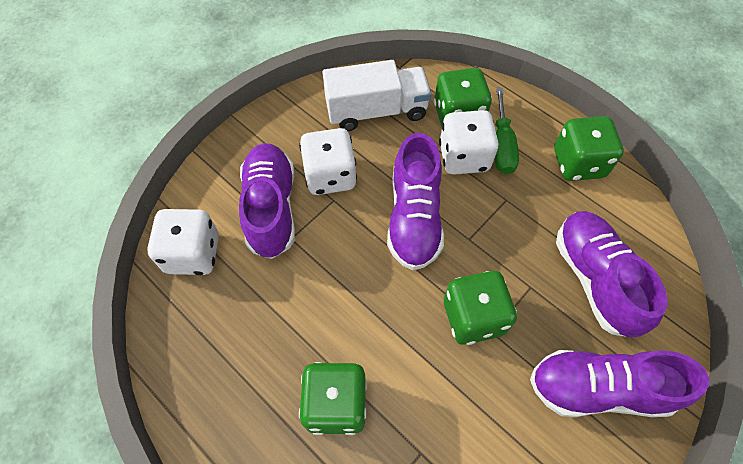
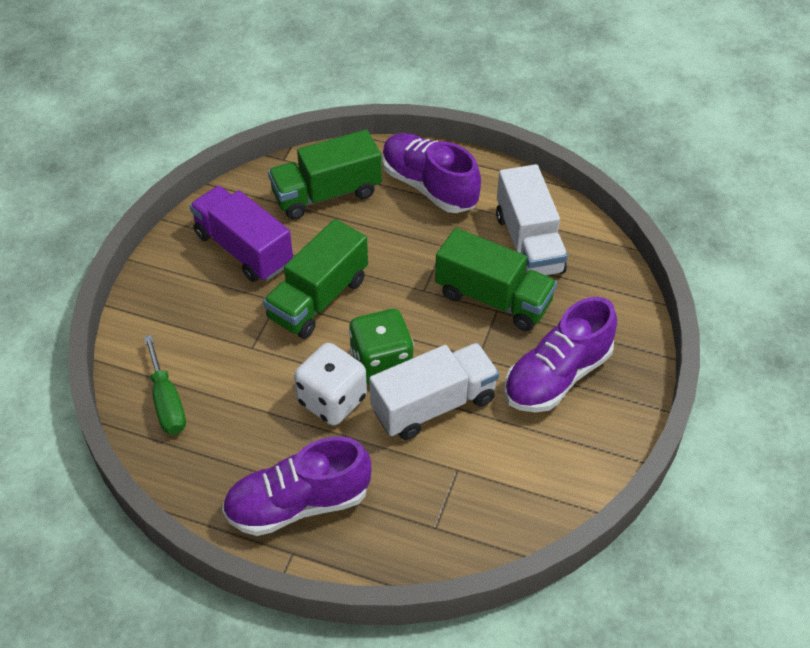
green dice: [299,362,367,435] [434,68,492,127] [444,271,517,345] [554,116,624,181] = 4 -> [349,309,414,385] = 1
green truck: none = 0 -> [263,219,368,339] [268,130,382,220] [435,228,557,331] = 3
purple shoe: [239,143,295,259] [387,133,444,270] [530,350,709,417] [556,211,667,338] = 4 -> [222,436,372,536] [382,133,481,213] [504,297,617,412] = 3
purple truck: none = 0 -> [190,186,293,282] = 1
white dice: [147,209,219,275] [299,128,357,195] [439,110,499,175] = 3 -> [294,343,367,425] = 1
white truck: [322,60,431,131] = 1 -> [369,343,499,440] [496,164,568,276] = 2

